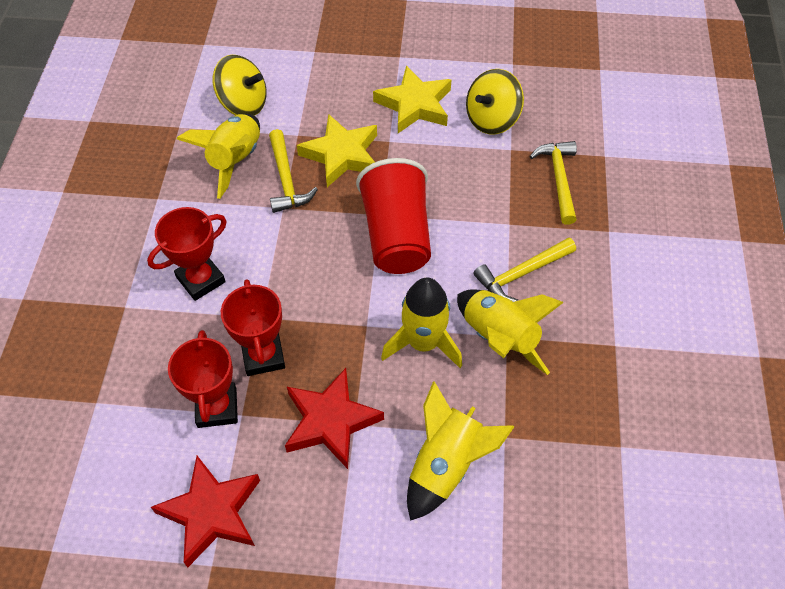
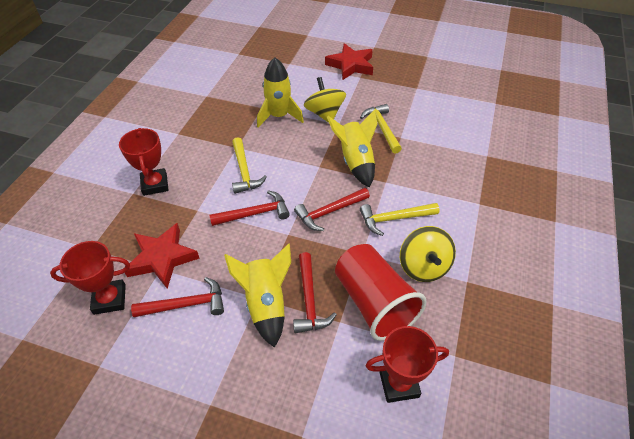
red hammer: none = 0 -> [131,277,224,317] [209,190,290,226] [293,252,337,333] [294,188,370,231] = 4
yellow rocket: [177,114,260,199] [381,278,462,368] [407,381,515,521] [457,289,564,375] = 4 -> [224,243,291,348] [257,57,304,127] [327,109,378,188] = 3
yellow star: [297,114,377,187] [373,65,451,133] = 2 -> none = 0

